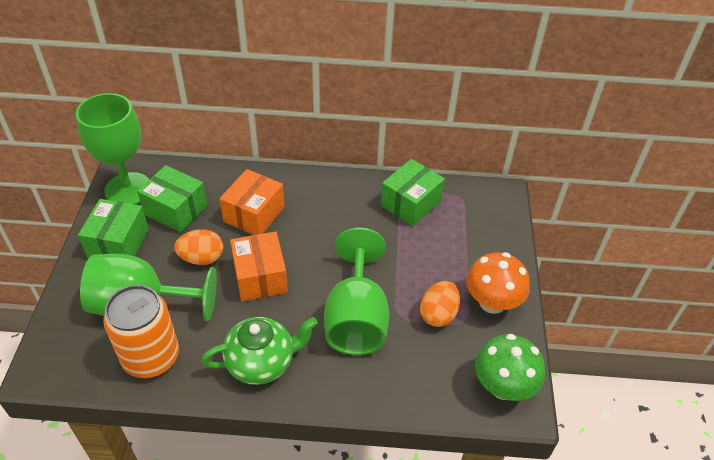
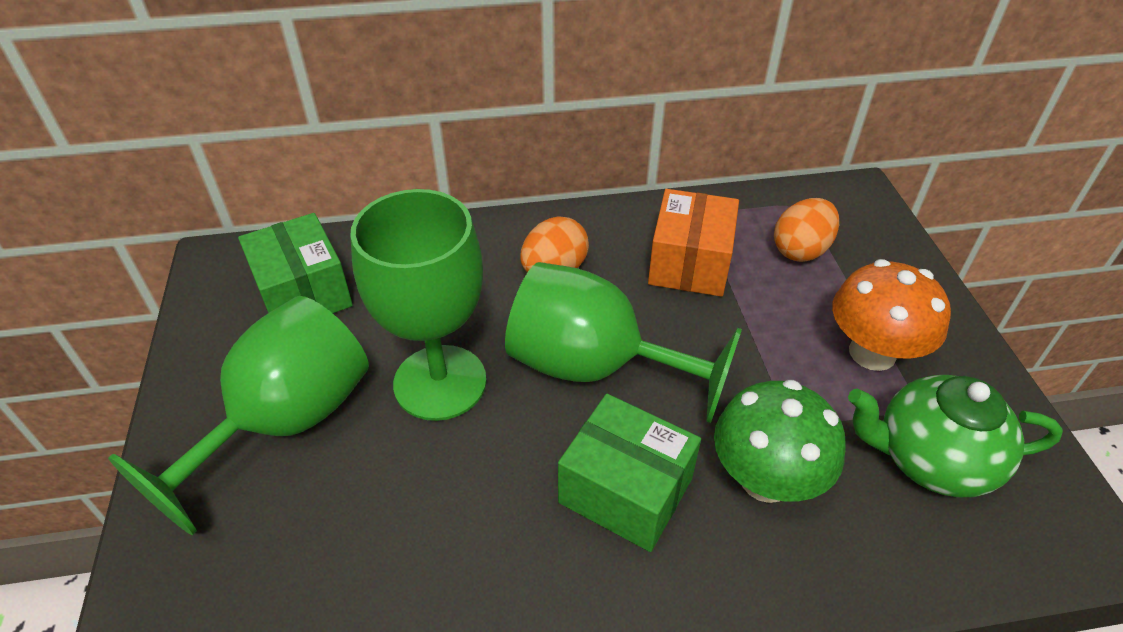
green box: [78,199,149,258] [137,165,208,233] [381,159,445,226] = 3 -> [238,213,353,313] [558,394,701,552] = 2
orange box: [220,169,285,235] [230,231,288,301] = 2 -> [648,189,739,297] = 1
orange can: [103,285,179,378] = 1 -> none = 0

